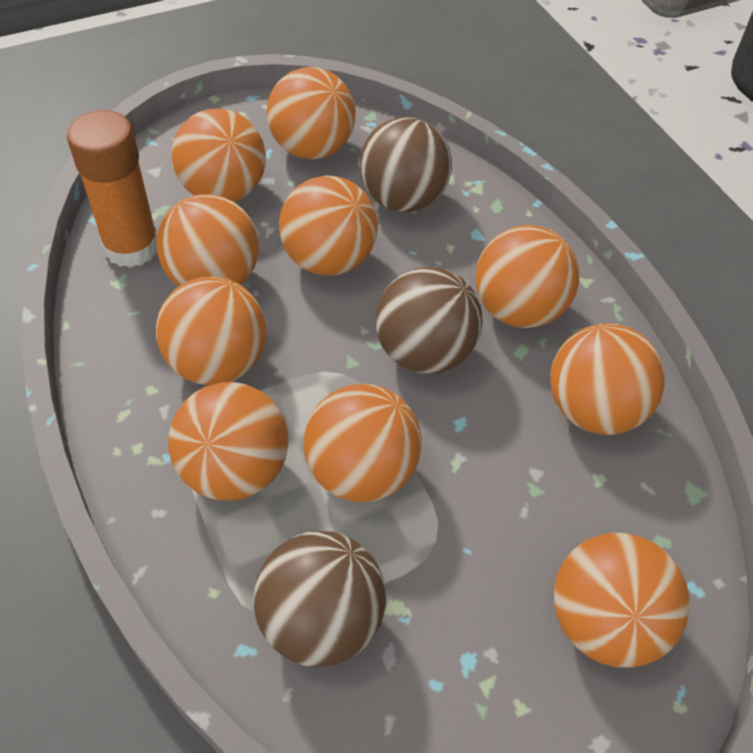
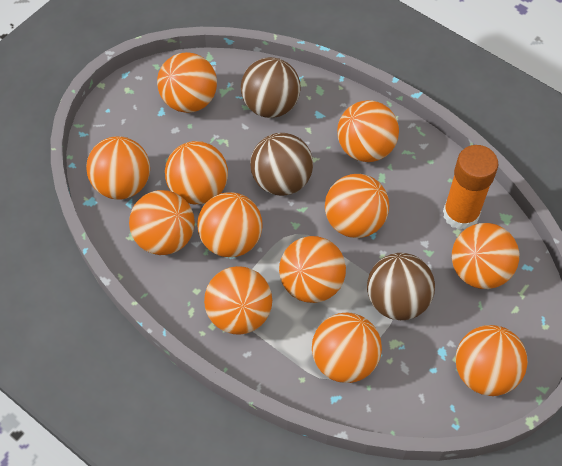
orange ball: [156,194,259,286] [156,276,266,385] [168,382,288,500] [172,108,266,202] [267,67,355,159] [279,176,378,276] [304,384,422,502] [475,225,579,328] [550,323,665,435] [554,533,690,668] = 10 -> [86,136,150,200] [129,190,195,255] [157,52,217,113] [165,141,228,204] [197,192,263,257] [204,266,272,335] [279,236,346,303] [312,313,382,383] [325,174,389,238] [337,100,399,162] [452,223,519,289] [455,325,528,396] = 12

